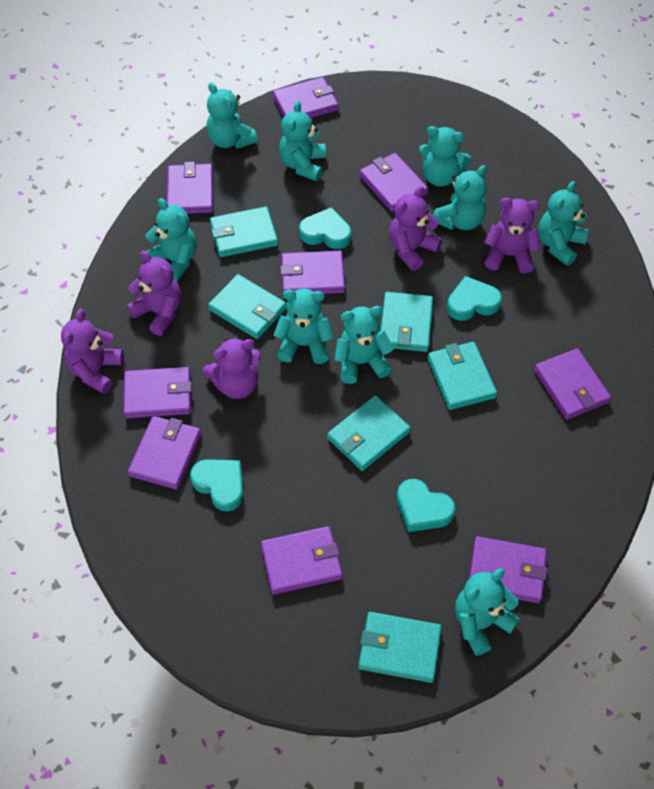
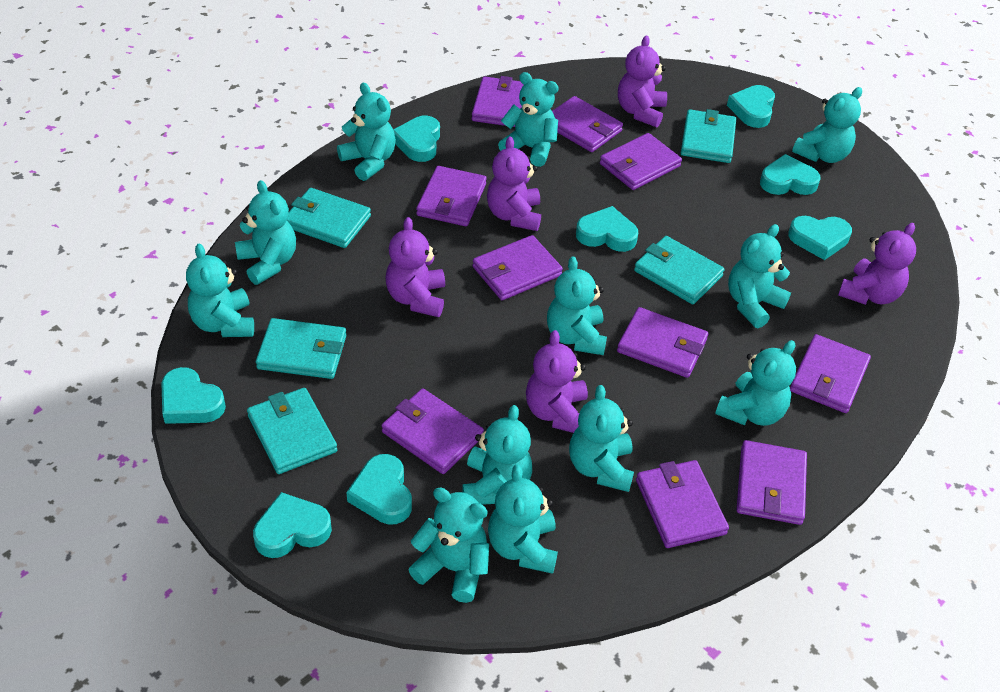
purple wallet: [123,367,192,418] [128,416,201,490] [167,162,213,214] [261,526,343,595] [273,77,339,118] [280,251,345,294] [359,153,428,212] [469,536,548,603] [534,348,611,420] = 9 -> [382,389,484,474] [416,166,487,226] [472,76,524,127] [472,235,563,300] [552,96,623,152] [600,133,682,190] [617,307,708,378] [636,460,729,548] [736,440,807,525] [790,334,871,413] = 10
turquoise heart: [190,459,243,511] [299,207,351,249] [397,479,455,532] [447,276,502,321] = 4 -> [161,367,226,424] [253,492,332,558] [346,454,412,525] [393,115,440,162] [576,206,638,252] [727,85,775,128] [760,154,820,195] [788,216,852,260] = 8
turquoise teddy bear: [145,198,197,282] [206,82,258,149] [274,289,333,364] [279,101,326,181] [334,306,394,384] [418,126,471,187] [433,165,487,230] [455,569,520,656] [539,181,589,266] = 9 -> [186,243,254,337] [235,180,296,285] [337,83,396,181] [408,487,489,603] [462,405,532,505] [488,465,558,574] [498,72,559,167] [547,256,607,355] [569,385,634,492] [715,340,796,426] [728,224,791,328] [792,87,862,163] = 12
turquoise wallet: [208,274,286,339] [210,206,278,257] [327,395,411,471] [358,612,442,683] [380,292,433,352] [428,342,497,410] = 6 -> [247,388,337,474] [256,318,346,379] [287,188,371,248] [634,236,725,305] [681,109,736,163] = 5

